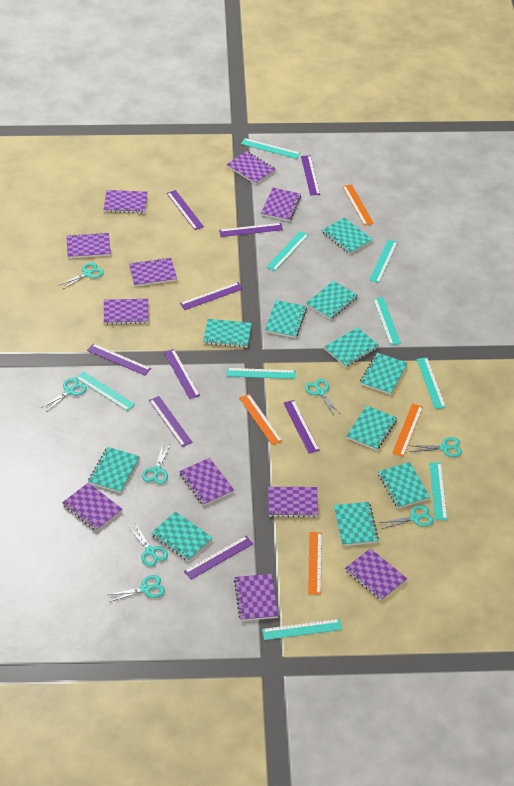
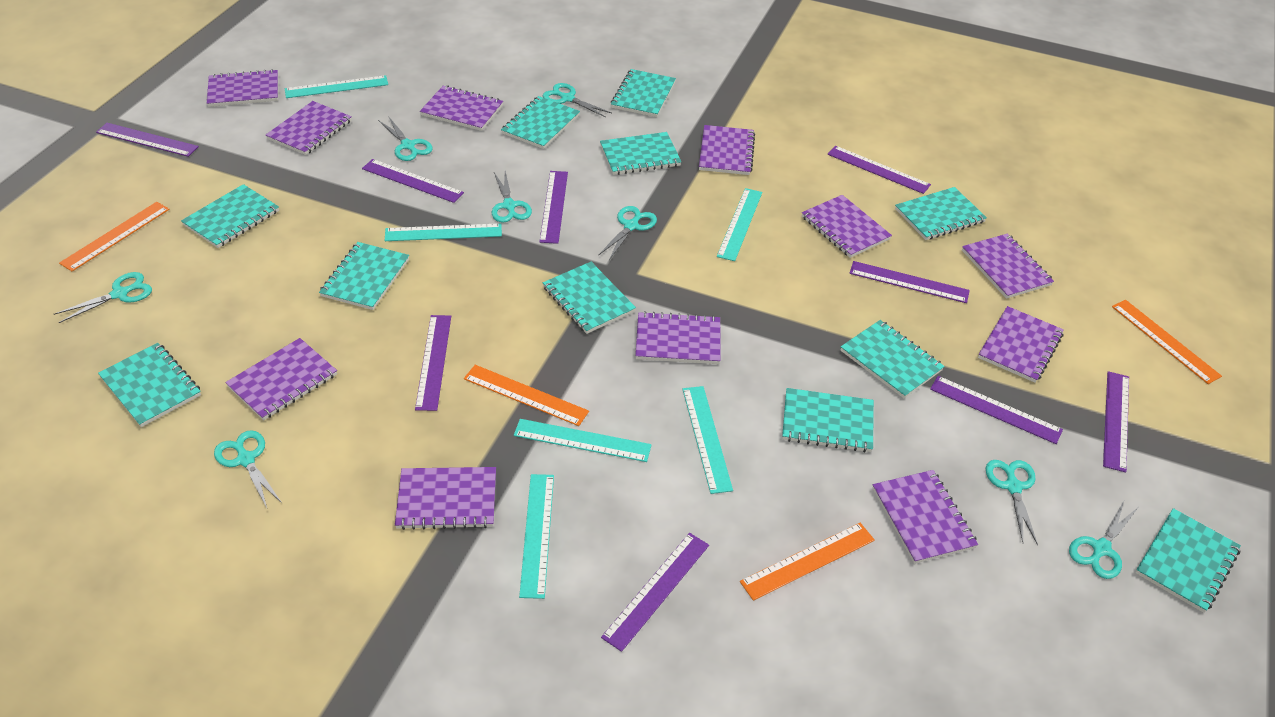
turquoise ruler: [76,371,135,411] [226,368,296,379] [241,138,300,159] [262,619,342,640] [266,231,309,271] [369,240,398,283] [373,297,401,345] [417,358,446,409] [429,462,447,520] = 9 -> [285,75,388,98] [385,223,502,241] [514,419,652,462] [519,474,554,599] [682,386,733,494] [717,188,762,261] = 6

